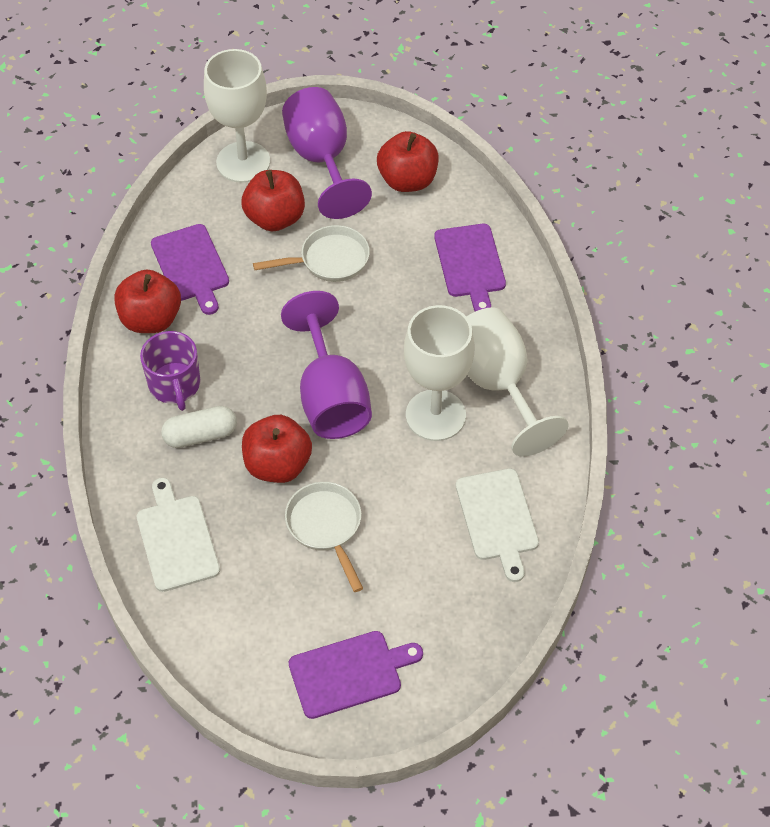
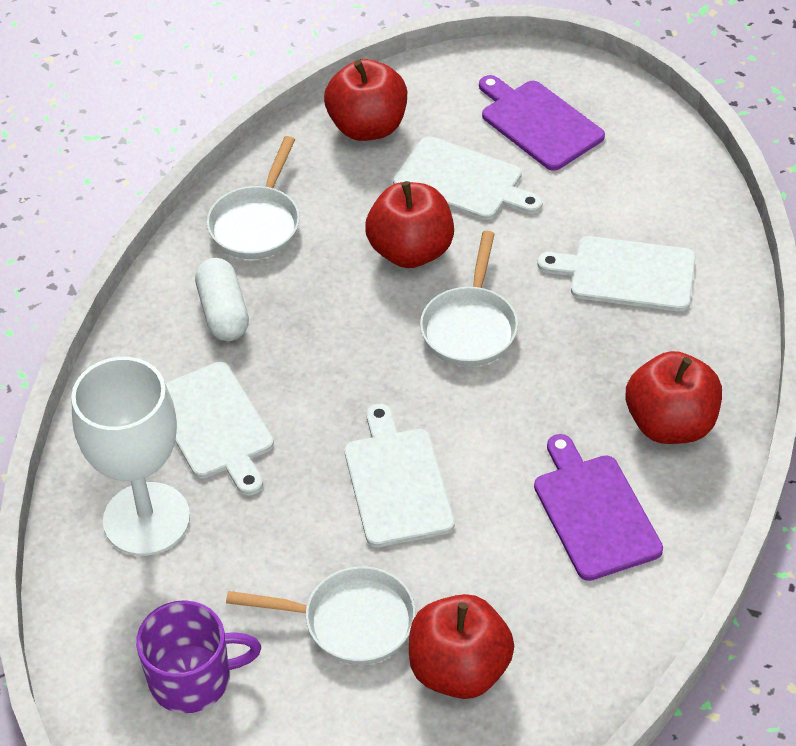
purple cutting board: [151,224,229,315] [289,631,423,719] [434,224,506,311] = 3 -> [479,75,605,171] [534,434,663,581] = 2
purple goblet: [281,291,372,439] [282,87,372,219] = 2 -> none = 0
white cutting board: [137,478,220,592] [456,468,539,582] = 2 -> [165,362,274,495] [345,404,454,547] [393,136,543,220] [537,236,696,312] = 4
white goblet: [204,49,270,183] [404,305,474,441] [467,307,569,457] = 3 -> [71,357,190,556] = 1
white pan: [253,225,370,282] [285,482,363,592] = 2 -> [207,136,300,259] [226,566,416,665] [420,231,518,367] = 3

